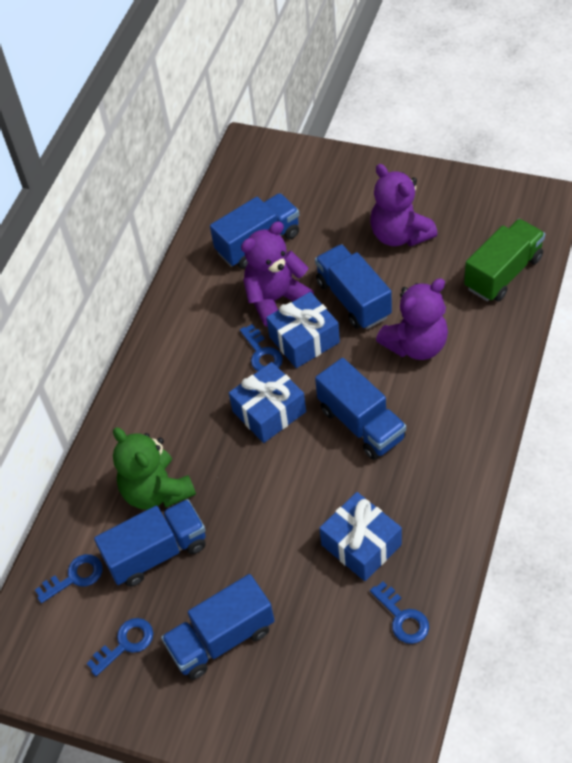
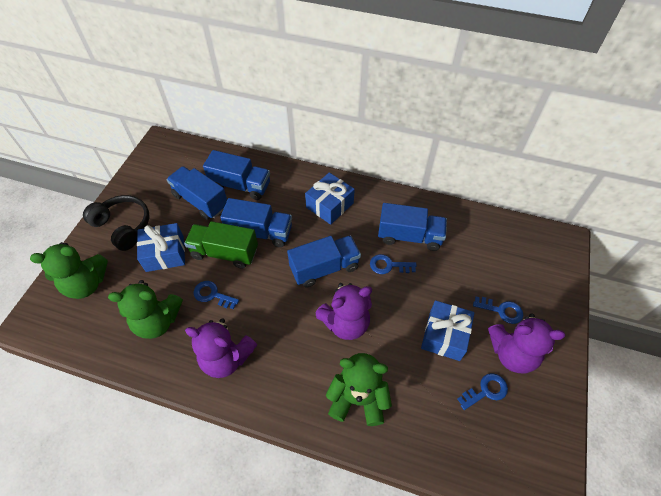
black headphones: none = 0 -> [83,195,149,251] = 1
green teddy bear: [113,427,196,510] = 1 -> [30,242,108,299] [108,280,183,339] [326,353,392,426] = 3

